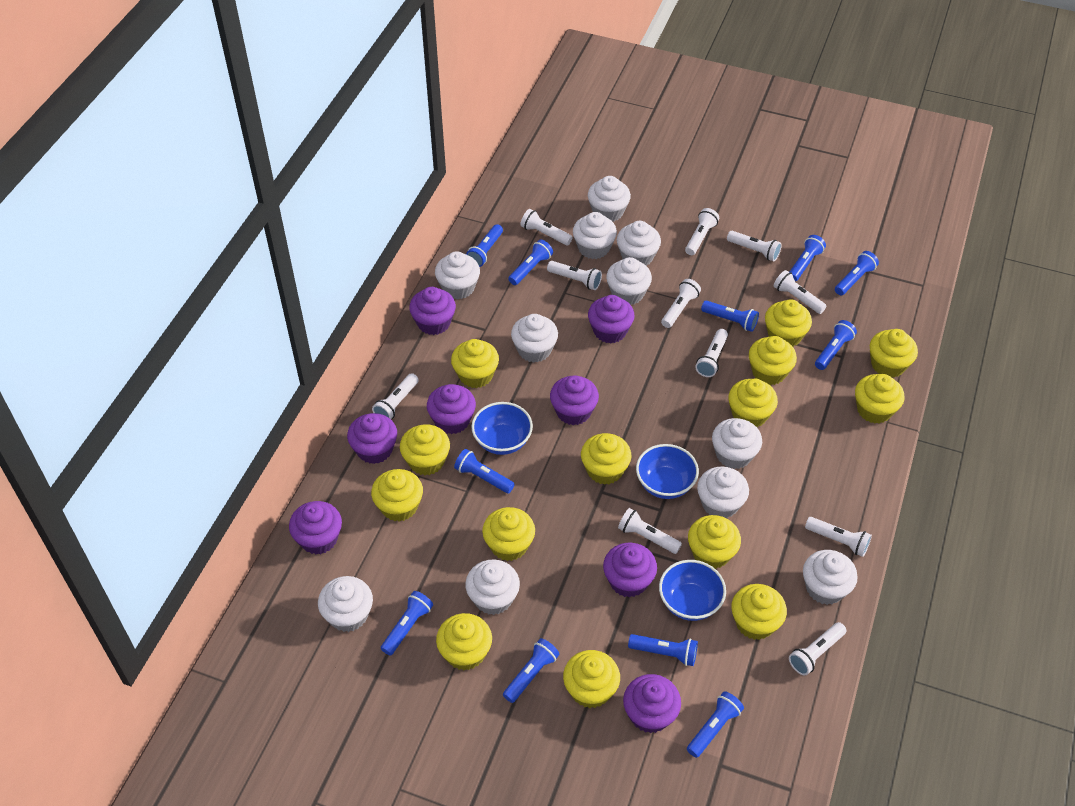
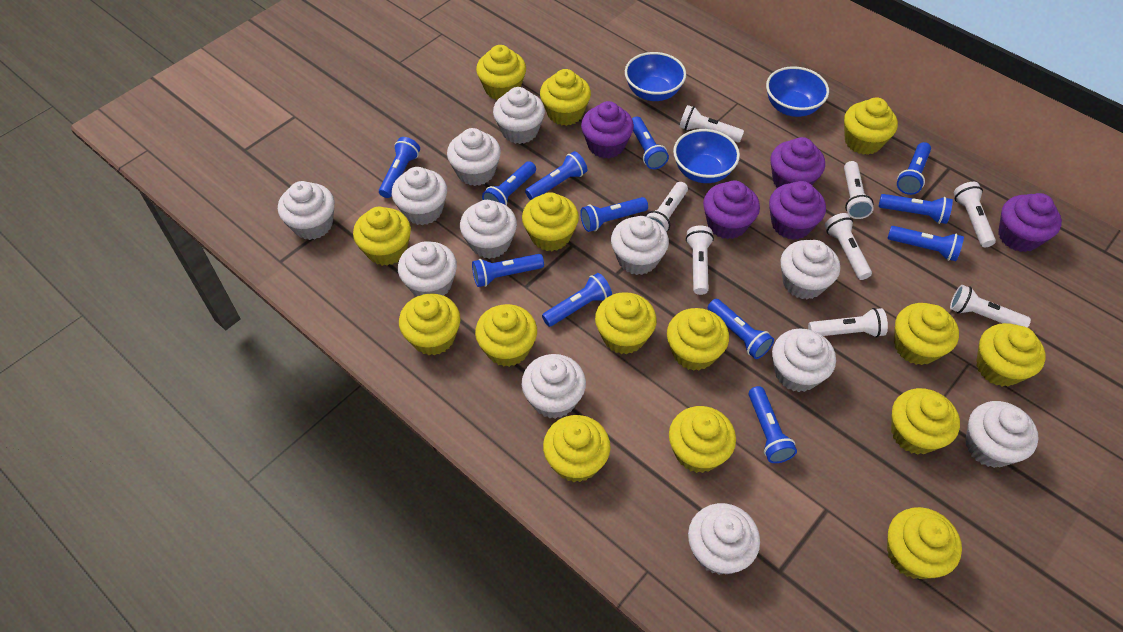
blue flashlight: [381,591,433,656] [454,449,515,493] [466,224,503,267] [503,638,559,703] [508,240,553,285] [628,634,698,666] [687,691,744,758] [701,300,759,332] [790,235,826,281] [815,320,857,370] [835,251,879,295] = 11 -> [379,137,420,198] [472,254,544,287] [482,161,536,206] [525,151,587,200] [542,273,612,327] [580,197,648,232] [632,116,669,169] [708,299,774,359] [748,386,797,463] [879,194,953,224] [888,226,964,261] [897,142,931,195] = 12
purple cupcake: [289,501,342,554] [347,413,397,464] [409,287,456,335] [427,384,476,434] [550,375,599,425] [588,295,635,343] [603,543,657,598] [623,674,681,733] = 8 -> [581,101,634,159] [703,180,760,239] [769,181,826,240] [771,137,825,188] [998,193,1062,252] = 5
white cupcake: [318,576,373,632] [435,251,480,299] [465,559,520,615] [511,314,558,363] [573,212,617,259] [588,176,631,222] [606,257,652,305] [617,221,661,266] [697,467,749,518] [712,418,762,469] [803,550,858,605] = 11 -> [278,181,335,240] [392,167,447,225] [398,242,457,297] [447,128,501,186] [460,200,517,259] [493,87,545,144] [521,354,586,419] [611,216,669,275] [688,503,760,575] [772,329,836,392] [781,240,840,300] [965,401,1039,468] = 12
white flashlight: [372,373,419,419] [521,209,573,245] [547,261,602,290] [618,508,682,554] [661,279,701,328] [685,208,719,255] [695,329,728,377] [727,231,782,261] [774,270,827,314] [789,622,846,676] [805,517,872,557] = 11 -> [646,182,688,232] [679,105,744,142] [686,225,714,295] [808,308,888,337] [825,213,872,280] [844,161,874,219] [950,285,1031,328] [954,182,996,247] = 8
yellow cupcake: [371,469,423,522] [400,424,450,475] [436,613,492,670] [451,339,499,388] [482,507,535,561] [563,650,620,708] [581,433,631,485] [688,515,741,569] [728,379,778,428] [731,584,787,640] [749,336,797,385] [765,299,812,347] [855,374,905,424] [870,329,918,378] = 14 -> [353,207,411,266] [399,293,461,355] [475,304,537,367] [476,45,526,100] [522,192,579,251] [540,69,591,126] [543,415,611,482] [595,292,657,354] [667,308,729,371] [669,406,736,473] [844,98,898,155] [887,507,962,579] [891,388,960,455] [894,303,959,365] [976,323,1046,387] = 15

